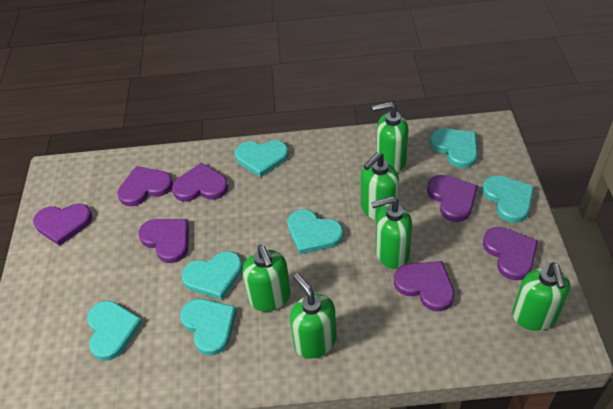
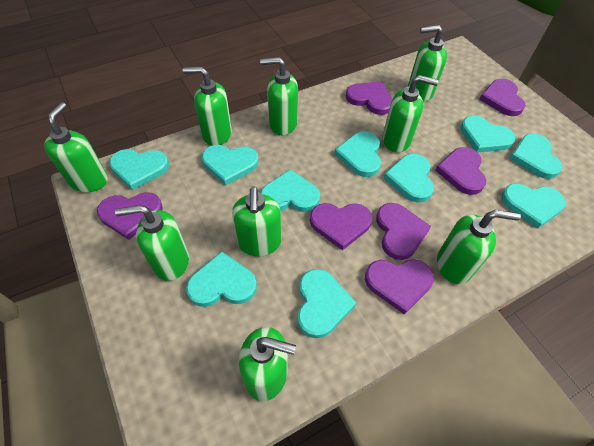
green soap dispenser: [242,245,291,312] [290,273,336,359] [361,152,399,220] [371,196,412,269] [372,102,409,173] [512,262,570,331] = 6 -> [44,102,108,193] [115,205,189,281] [183,67,232,146] [232,186,281,256] [239,327,296,401] [260,57,298,136] [382,75,439,152] [408,25,447,102] [437,210,521,284] = 9
turquoise heart: [87,301,143,361] [180,299,237,355] [181,251,243,300] [235,140,289,178] [287,209,343,254] [430,128,478,168] [482,175,534,223] = 7 -> [109,149,169,190] [186,251,257,307] [202,145,259,185] [260,169,320,212] [297,269,356,338] [335,131,381,177] [384,154,434,203] [460,116,516,153] [501,183,566,229] [509,133,563,179] = 10

